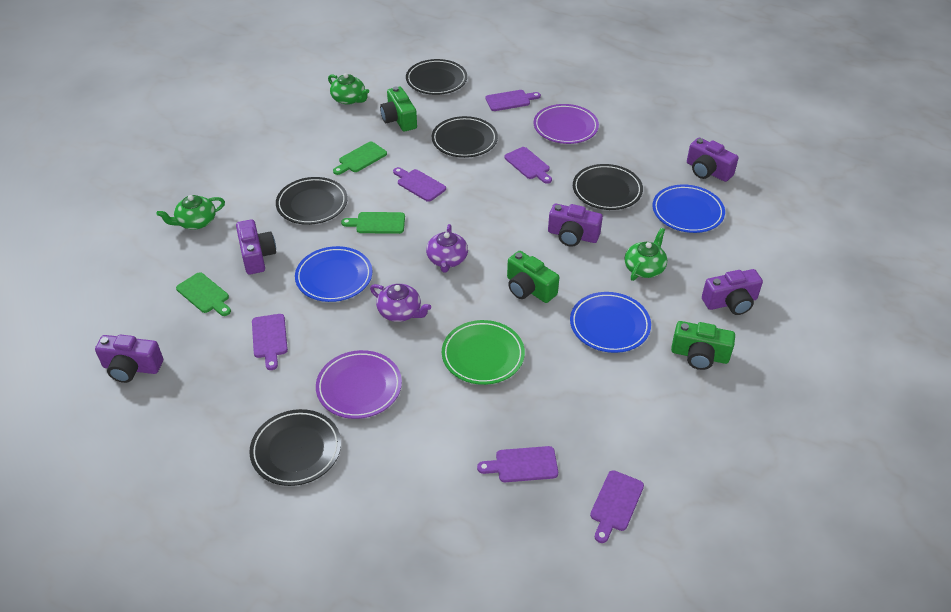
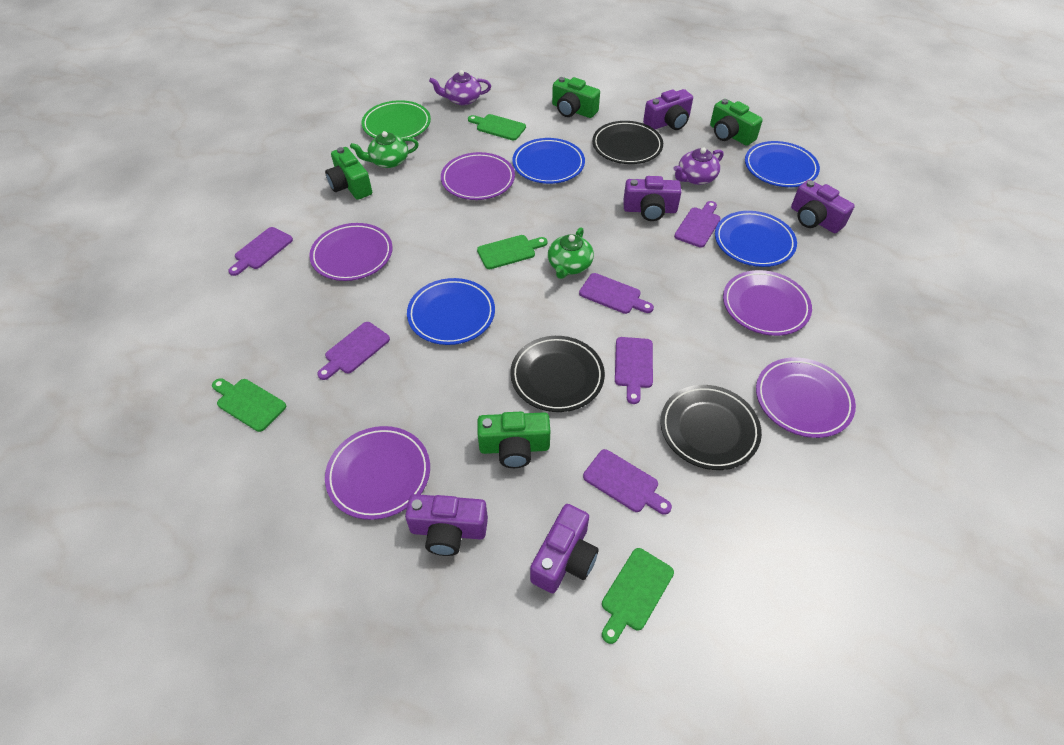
black plate: [249,409,341,486] [276,177,348,225] [406,59,467,95] [432,116,498,158] [573,164,643,210] = 5 -> [510,336,605,412] [592,121,663,164] [660,385,762,470] = 3
blue plate: [295,246,372,302] [570,292,651,353] [652,184,725,233] = 3 -> [407,278,495,345] [512,138,585,184] [715,211,797,267] [745,141,820,187] = 4
green camera: [380,86,417,131] [507,251,559,303] [671,321,735,370] = 3 -> [325,147,372,200] [477,412,550,468] [552,77,600,118] [710,99,763,146] = 4
green cutting board: [176,272,231,316] [333,142,387,175] [341,212,405,234] = 3 -> [212,378,286,432] [468,114,526,140] [477,235,548,269] [602,548,674,644] = 4
green teapot: [157,195,225,230] [328,73,369,105] [625,228,667,281] = 3 -> [350,131,419,168] [548,227,594,279] = 2
purple plate: [316,350,402,419] [533,104,599,144] = 2 -> [309,223,393,281] [325,426,430,520] [441,152,515,200] [723,270,812,336] [756,357,856,438] = 5

